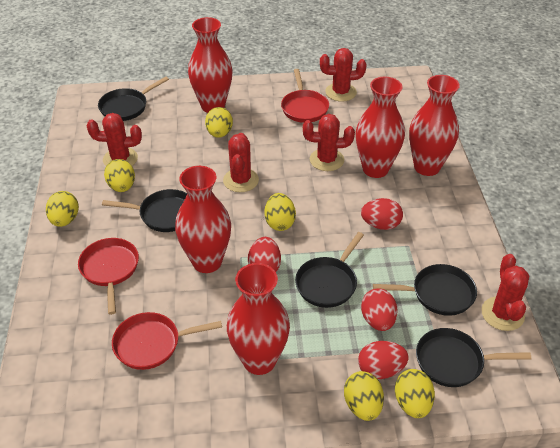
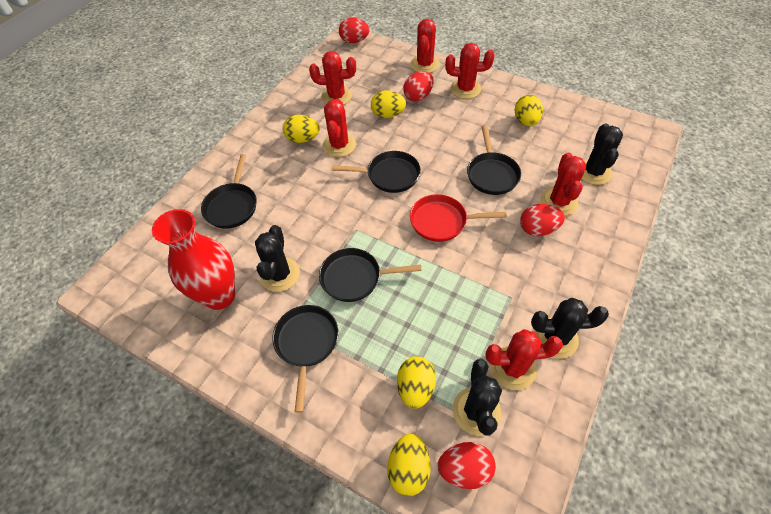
black cactus: none = 0 -> [255,225,300,292] [453,359,502,436] [531,298,609,359] [581,124,623,185] = 4
red cactus: [87,113,142,166] [223,133,259,192] [303,114,355,171] [320,48,367,102] [481,254,529,331] = 5 -> [309,51,356,105] [323,99,356,157] [410,19,440,73] [445,43,495,99] [485,329,563,390] [540,153,586,216] = 6
red pan: [78,238,139,315] [112,312,222,370] [281,69,329,123] = 3 -> [410,194,507,242] = 1
red vase: [175,166,231,273] [188,17,233,113] [227,263,290,375] [356,77,405,178] [409,75,460,176] = 5 -> [152,209,235,310] = 1
yellow egg: [46,191,79,227] [104,159,135,192] [205,107,233,138] [264,193,296,231] [344,371,384,421] [395,369,435,418] = 6 -> [283,115,320,143] [371,90,406,118] [387,434,431,496] [397,356,436,409] [515,95,543,127] = 5

